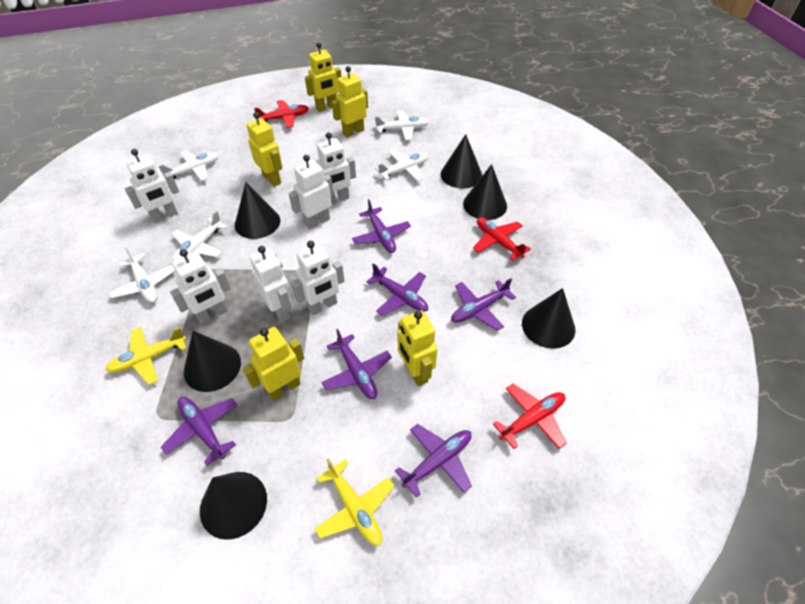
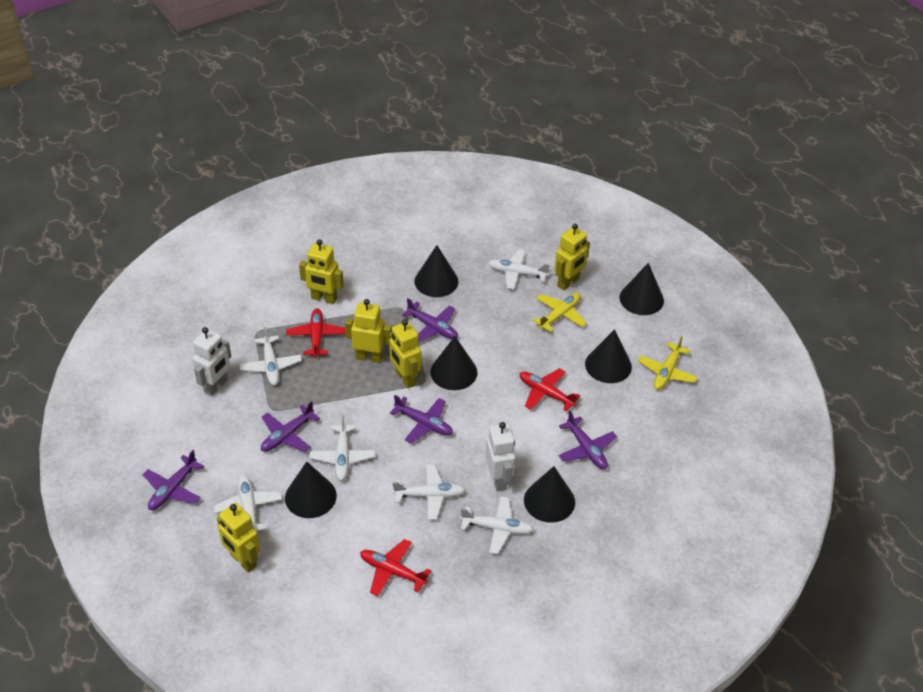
purple plane: [161,397,237,466] [321,329,392,399] [352,199,411,253] [366,263,428,316] [395,424,472,498] [451,278,516,331] = 6 -> [142,450,204,510] [261,401,320,452] [390,395,453,443] [402,298,458,342] [558,411,617,470] = 5
white plane: [109,247,175,303] [158,151,219,181] [171,211,228,262] [375,110,429,140] [375,150,429,182] = 5 -> [214,475,282,531] [239,327,302,385] [309,415,375,481] [392,464,465,520] [460,496,534,554] [488,249,550,290] = 6
white robot: [125,149,179,223] [170,249,231,324] [250,246,293,322] [289,155,334,230] [291,241,345,315] [316,132,356,204] = 6 -> [192,327,231,396] [485,422,515,491] = 2

